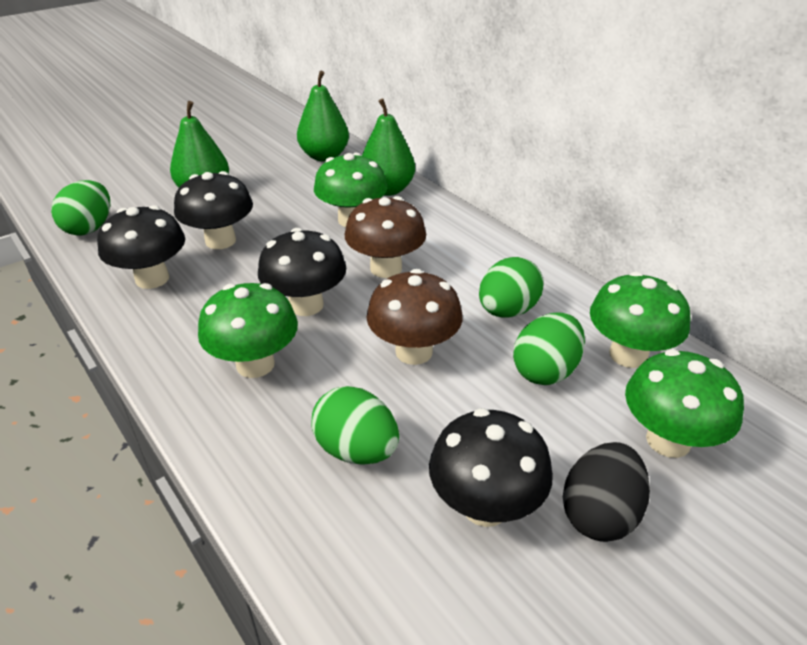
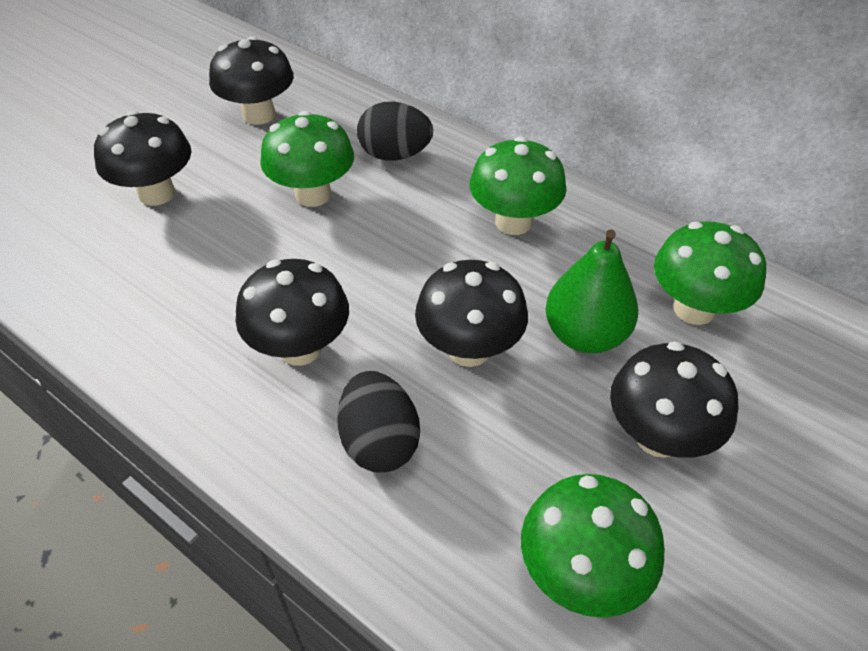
black egg: [563,442,650,542] = 1 -> [337,371,420,473] [357,102,433,161] = 2
black mushroom: [97,205,185,289] [174,171,253,249] [258,228,346,316] [429,408,553,527] = 4 -> [94,111,192,206] [209,36,294,125] [236,259,349,366] [415,260,528,367] [610,341,738,458] = 5
brown mushroom: [345,196,426,278] [366,269,463,365] = 2 -> none = 0
green egg: [51,180,110,236] [311,386,399,464] [479,257,543,318] [513,312,585,385] = 4 -> none = 0
green pear: [170,101,229,187] [297,71,349,161] [362,99,415,196] = 3 -> [545,229,638,353] = 1

